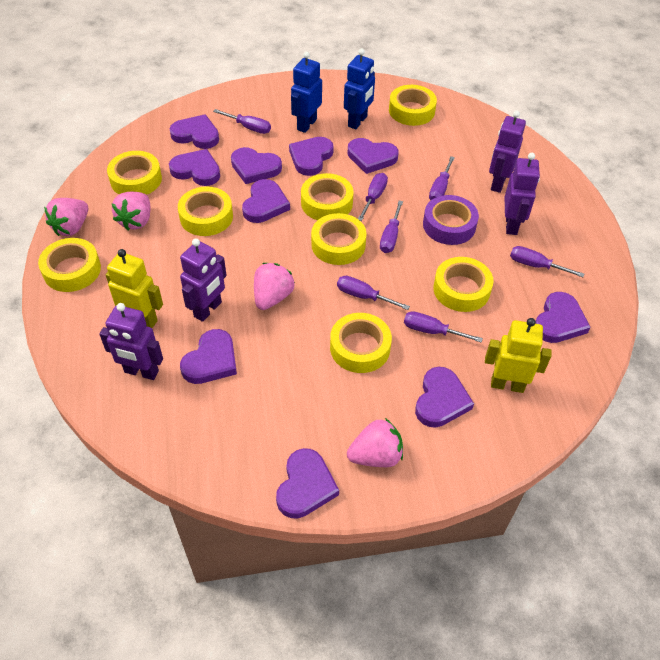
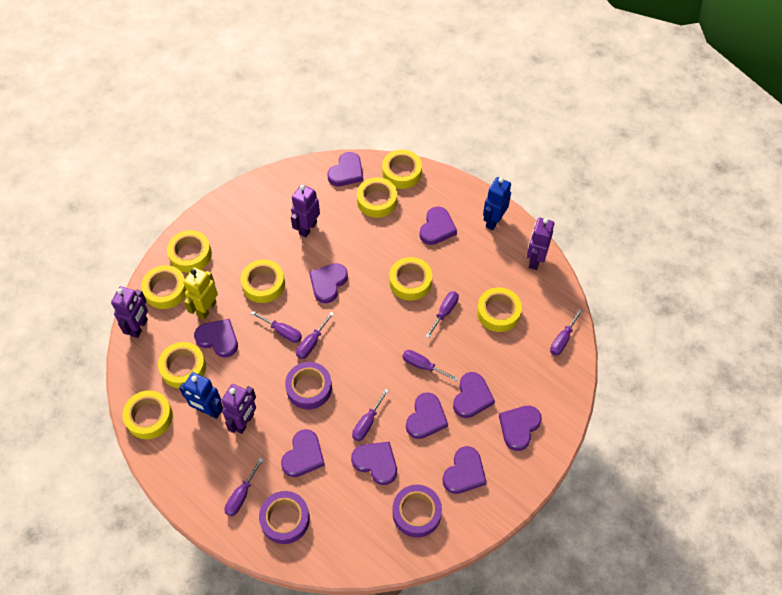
pink strawberry: [44,198,88,236] [111,192,151,230] [254,263,295,310] [347,418,403,467] = 4 -> none = 0
purple tape: [423,195,479,245] = 1 -> [259,491,310,544] [285,362,332,409] [392,485,442,538] = 3
yellow robot: [106,249,163,328] [485,318,552,393] = 2 -> [183,267,218,320] = 1
yellow tape: [38,238,101,292] [107,151,162,195] [178,186,233,236] [301,173,354,220] [311,213,367,265] [330,313,392,373] [389,85,437,126] [433,257,494,312] = 8 -> [123,390,173,439] [141,265,186,309] [158,342,206,389] [167,230,212,273] [241,259,285,303] [357,177,397,218] [382,150,422,189] [389,257,432,301] [477,287,522,332] = 9

